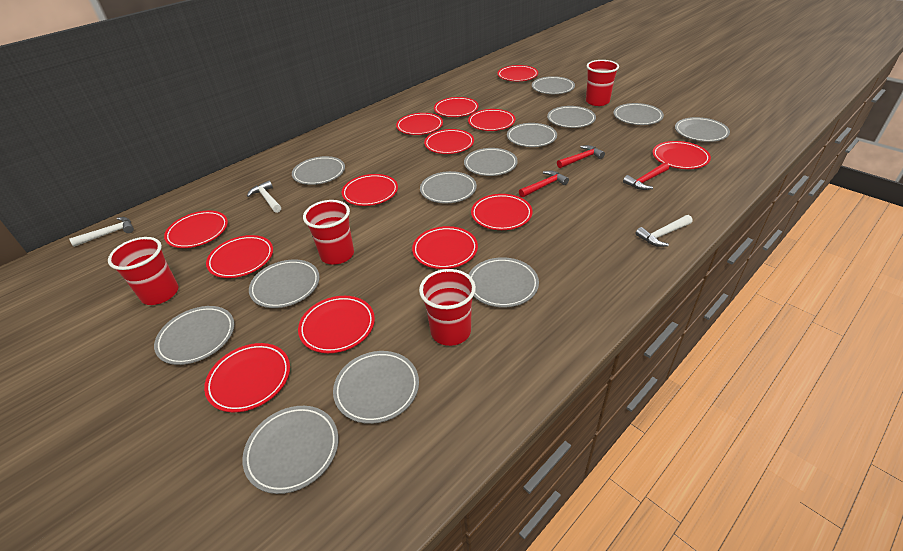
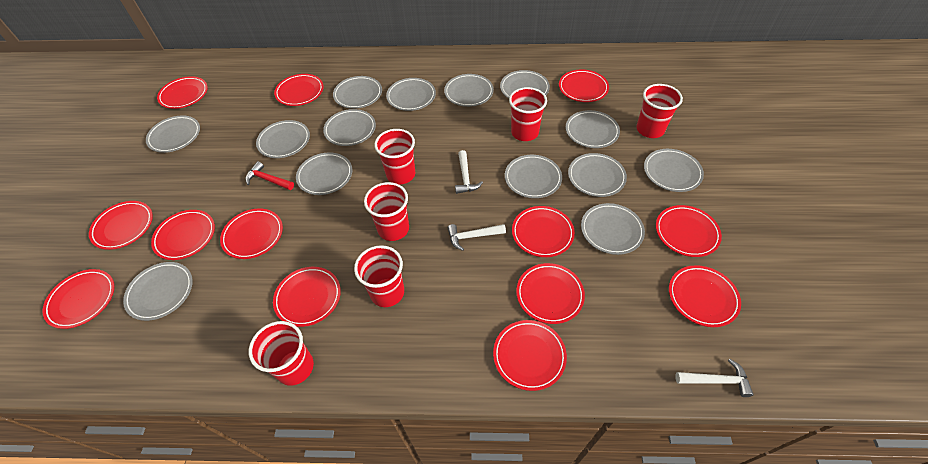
grey plate: [154,306,234,365] [242,406,338,494] [249,259,320,308] [292,156,345,185] [333,351,419,424] [420,171,477,203] [464,148,518,176] [469,257,539,308] [507,123,557,147] [532,76,575,94] [547,106,596,128] [613,103,664,125] [675,117,730,142] = 13 -> [123,262,193,321] [146,115,200,153] [256,120,310,158] [296,152,352,195] [323,109,376,146] [333,76,382,109] [386,78,436,111] [444,74,494,107] [500,70,550,98] [505,155,562,198] [565,110,620,148] [568,153,627,197] [581,203,645,255] [644,149,704,192] = 14
red cup: [108,237,178,305] [303,200,354,265] [419,269,476,346] [586,60,619,106] = 4 -> [249,321,314,386] [354,245,404,307] [364,182,409,241] [374,129,415,185] [509,87,547,141] [636,84,683,138] = 6
red hammer: [519,171,569,197] [557,145,605,168] [623,162,669,190] = 3 -> [245,161,294,190] = 1

